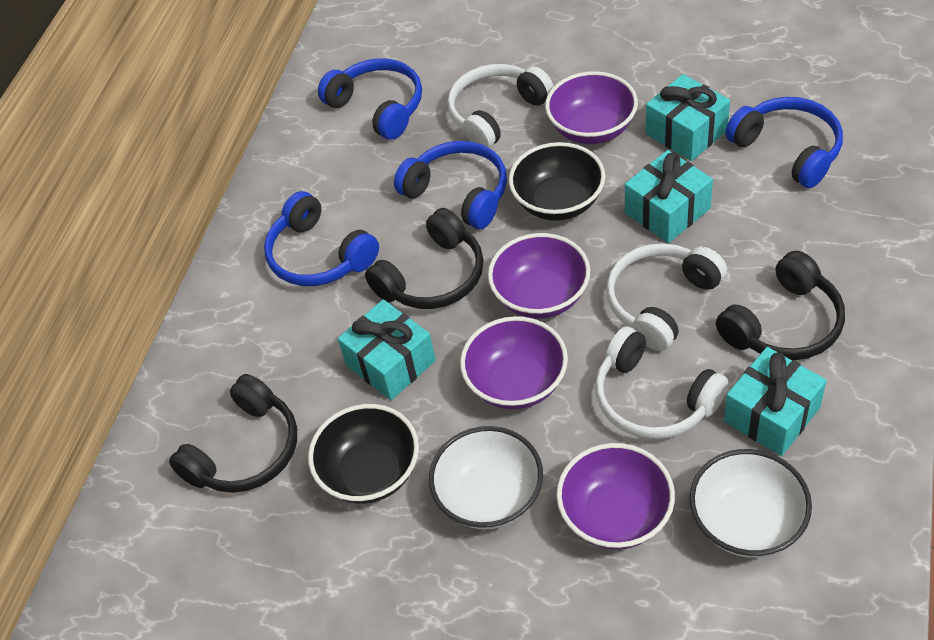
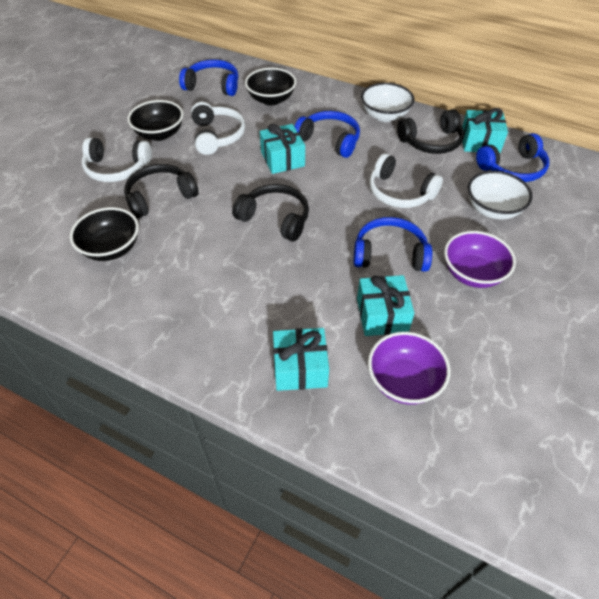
black bowl: [308,404,419,504] [509,142,605,221] = 2 -> [70,207,139,261] [128,100,183,141] [245,68,296,106] = 3
purple bowl: [460,316,568,409] [488,233,590,319] [545,71,638,144] [556,443,675,550] = 4 -> [368,332,450,405] [444,231,516,288] = 2

